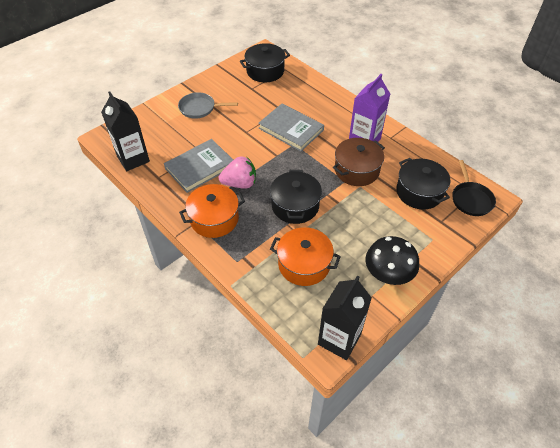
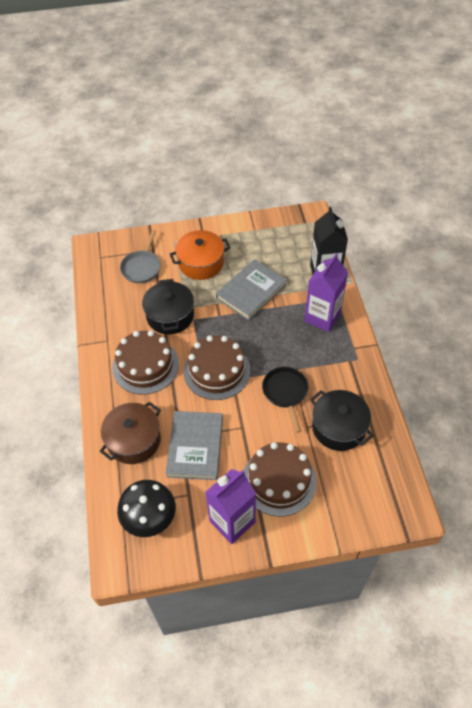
black carton: [101,92,150,171] [318,276,372,360] = 2 -> [310,207,348,275] = 1
black pot: [240,43,290,82] [270,170,322,224] [396,158,450,209] = 3 -> [142,279,194,335] [310,390,374,451] = 2
brown cake: none = 0 -> [112,330,179,395] [184,335,250,400] [244,442,317,517] = 3
orange pot: [179,184,245,238] [270,227,341,286] = 2 -> [170,230,231,280] = 1
pink strawberry: [219,156,256,189] = 1 -> none = 0
purple carton: [349,74,390,142] = 1 -> [205,469,256,544] [304,253,348,332] = 2

